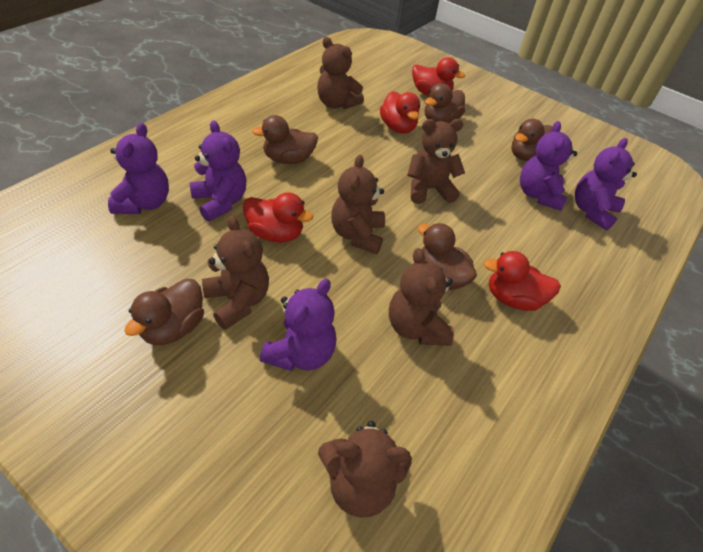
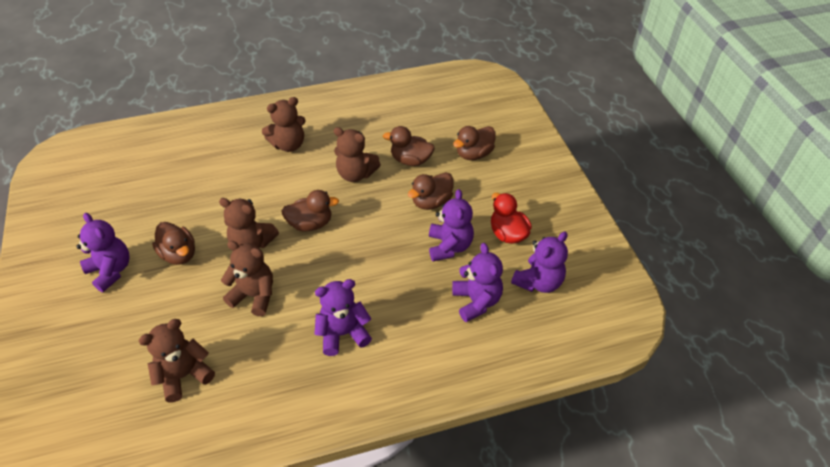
brown teddy bear: [202,216,269,330] [317,37,364,109] [318,421,412,518] [331,155,385,254] [389,248,454,346] [407,119,465,204] = 6 -> [139,319,215,402] [219,198,279,248] [221,241,273,316] [262,97,306,152] [334,127,381,182] = 5
red duck: [243,192,313,243] [380,91,420,134] [412,57,465,96] [484,251,561,311] = 4 -> [491,193,532,244] = 1

